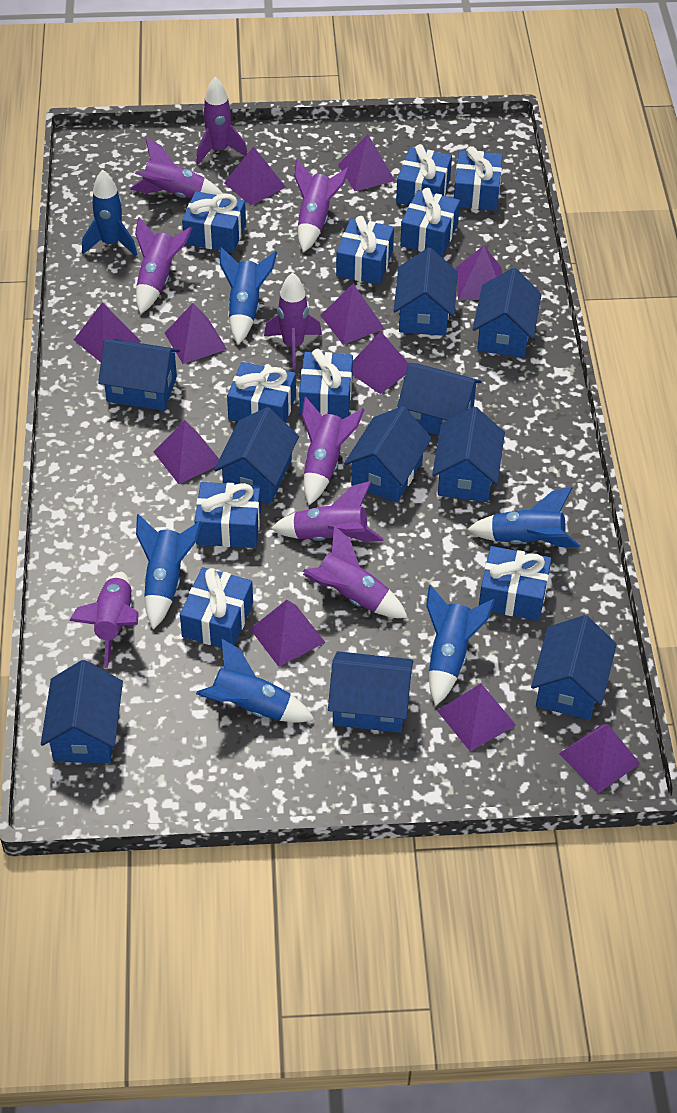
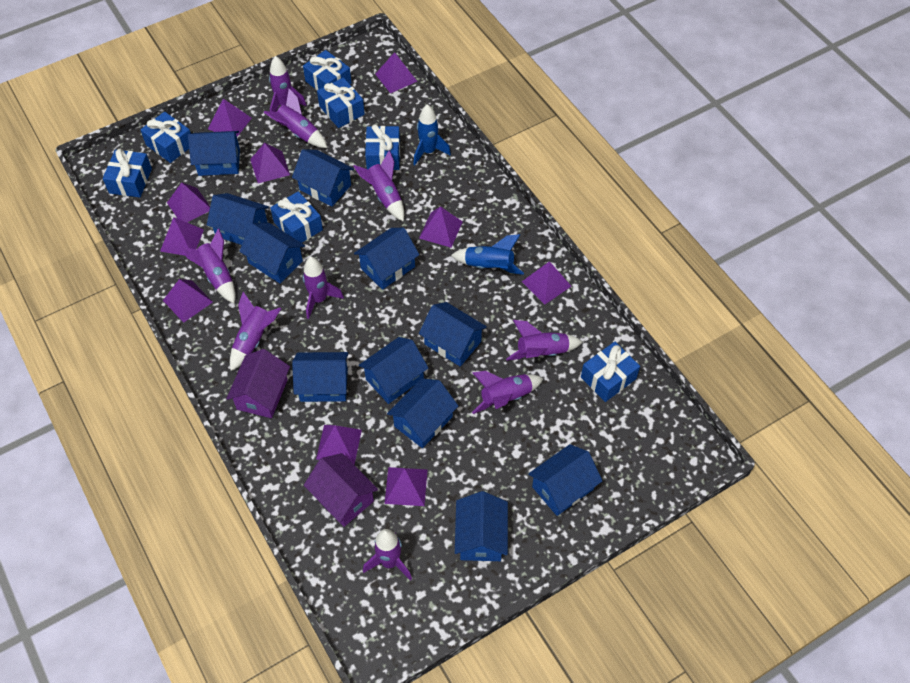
blue gift: [180,567,253,648] [182,191,246,253] [195,482,261,548] [227,362,296,423] [299,349,353,419] [336,216,394,285] [396,144,452,205] [400,188,460,256] [454,146,503,211] [479,546,552,621] = 10 -> [103,149,152,197] [140,112,191,163] [270,191,323,243] [303,50,352,90] [317,78,365,128] [365,124,400,170] [581,341,640,402] = 7
blue house: [41,660,123,764] [98,339,180,411] [214,407,299,504] [328,651,413,733] [344,406,432,503] [394,247,458,336] [397,363,482,435] [432,407,505,502] [473,268,542,358] [531,615,617,720] = 10 -> [188,131,240,176] [207,193,269,245] [239,223,305,283] [292,149,354,207] [292,352,349,402] [354,228,419,290] [359,337,428,404] [387,378,458,448] [419,302,487,367] [455,491,508,561] [528,444,603,516] = 11
blue rocket: [82,169,137,256] [136,514,202,629] [196,638,315,722] [220,247,277,345] [426,585,495,706] [467,487,580,548] = 6 -> [413,104,451,165] [451,234,524,275] = 2
purple house: none = 0 -> [226,349,290,418] [304,453,378,527] = 2
purple pyramid: [74,302,141,362] [154,420,219,484] [165,303,227,364] [224,146,286,206] [250,600,325,667] [320,284,385,345] [338,134,395,191] [352,331,409,394] [437,683,516,751] [456,245,502,300] [559,724,640,794] = 11 -> [160,217,204,256] [163,279,213,323] [167,182,210,222] [208,99,252,137] [250,143,290,183] [316,425,362,465] [375,52,418,93] [385,467,427,506] [419,206,463,248] [522,261,571,304] = 10

